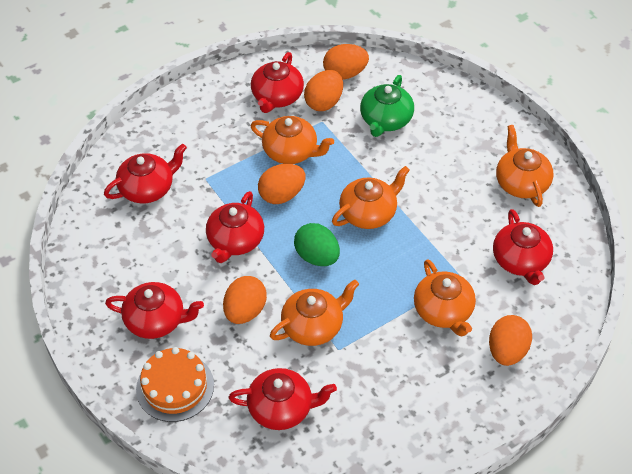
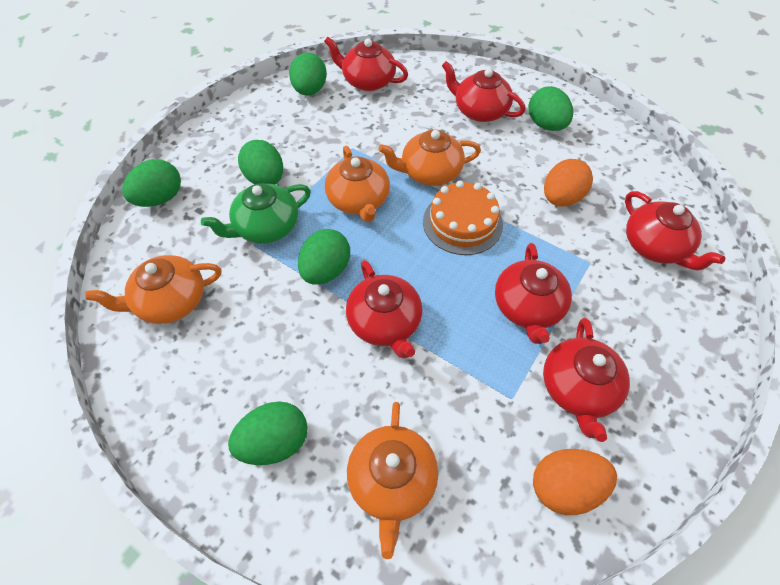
green egg: [294,223,340,266] = 1 -> [122,159,181,207] [228,402,308,465] [238,140,283,185] [289,53,327,96] [298,229,350,285] [528,86,573,131] = 6
orange egg: [223,276,267,324] [258,164,306,204] [304,70,343,111] [323,44,369,80] [489,315,532,366] = 5 -> [533,449,617,515] [544,159,593,207] = 2
orange teapot: [251,116,334,164] [270,279,359,346] [332,166,410,229] [414,259,476,337] [496,125,553,207] = 5 -> [85,255,221,324] [325,146,390,222] [347,402,438,559] [378,130,481,186] = 4

